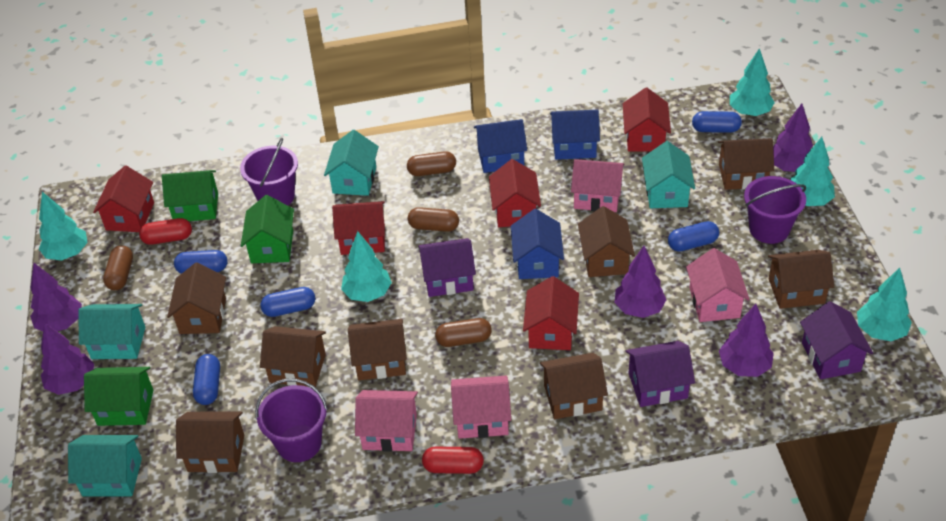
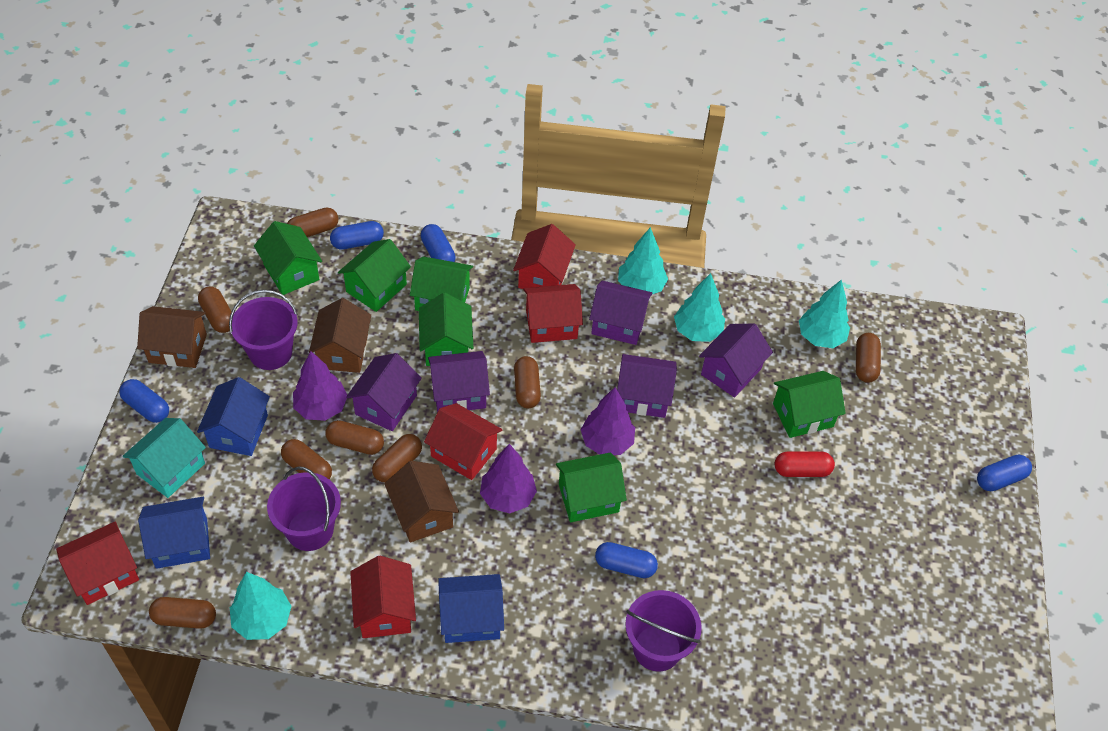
brown capsule: [103,245,133,290] [407,151,456,176] [408,207,459,232] [435,318,492,347] = 4 -> [149,597,216,629] [198,286,232,333] [281,439,332,479] [287,208,339,237] [325,420,384,455] [372,434,422,482] [514,356,541,408] [856,333,881,383] = 8
brown house: [167,263,226,334] [176,412,244,473] [260,326,326,387] [348,319,407,380] [540,353,608,419] [578,206,635,277] [718,138,774,190] [768,250,834,309] = 8 -> [137,306,207,368] [309,298,371,373] [384,461,459,543] = 3
green house: [84,367,153,426] [162,170,218,221] [241,195,294,263] = 3 -> [254,221,322,295] [338,239,411,312] [410,256,473,311] [419,293,473,366] [556,452,627,522] [773,371,846,438] = 6
pink house: [355,390,418,452] [451,376,511,439] [571,159,624,212] [686,248,750,322] = 4 -> none = 0
purple house: [418,238,476,297] [626,341,695,407] [800,301,873,380] = 3 -> [346,353,422,431] [428,351,490,412] [589,281,652,345] [617,354,677,418] [699,324,773,398] = 5
purple tree: [30,263,82,331] [41,323,94,395] [615,246,666,318] [719,304,774,377] [773,104,813,172] = 5 -> [293,351,347,421] [480,444,537,514] [581,387,635,455] = 3
red capsule: [139,218,192,245] [422,447,484,474] = 2 -> [775,451,835,477] = 1
turquoise house: [68,435,142,496] [78,304,145,359] [324,130,379,196] [642,141,695,208] = 4 -> [123,418,206,498] = 1
turquoise tree: [39,192,88,261] [341,231,392,302] [730,48,775,116] [790,137,835,206] [857,268,912,341] = 5 -> [230,572,291,640] [618,227,668,294] [674,273,725,342] [799,279,850,348] = 4

